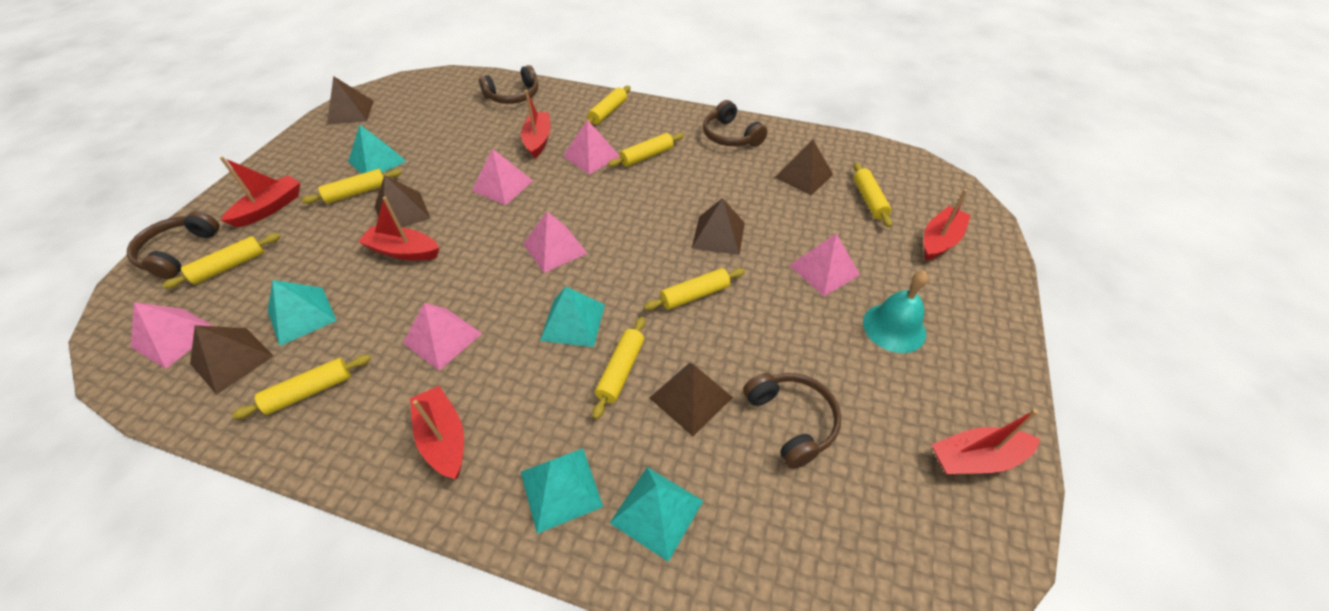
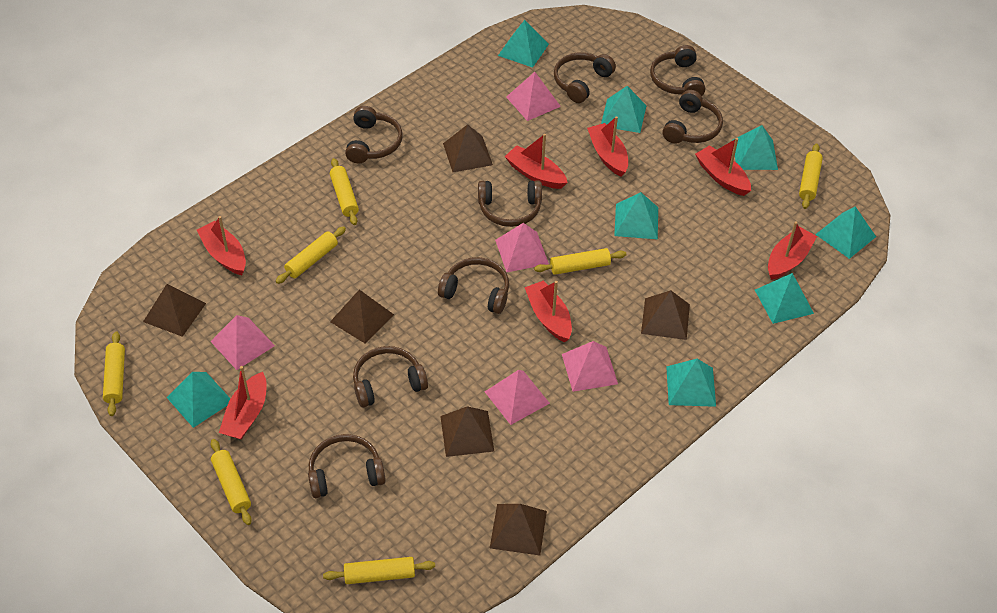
brown headphones: [127,211,220,279] [479,65,538,104] [703,100,767,147] [743,373,841,469] = 4 -> [308,434,386,498] [345,106,402,163] [353,346,428,407] [438,257,509,314] [478,181,542,227] [554,52,616,103] [650,45,705,96] [663,90,723,144] = 8
pink pyramid: [131,302,213,369] [403,303,482,370] [472,149,533,205] [523,212,588,273] [563,120,620,174] [789,233,860,296] = 6 -> [210,315,275,370] [485,370,550,425] [495,223,549,272] [506,72,561,121] [562,341,618,392] = 5
red boat: [220,157,300,228] [358,197,439,260] [410,386,464,479] [521,90,551,158] [924,189,971,261] [931,409,1040,475] = 6 -> [197,216,246,275] [219,366,266,440] [505,134,568,189] [524,280,572,342] [587,116,628,177] [695,138,751,196] [768,221,817,280] = 7
turquoise bell: [863,271,928,353] = 1 -> none = 0
turquoise pyramid: [268,280,337,346] [348,125,406,174] [521,448,603,534] [540,287,605,347] [610,467,703,562] = 5 -> [166,372,230,428] [498,20,549,68] [601,86,647,133] [614,192,658,239] [666,359,716,407] [732,125,778,170] [755,273,814,324] [815,206,876,259] = 8
yellow rolling pin: [162,233,281,289] [232,355,371,419] [302,169,402,204] [583,86,630,125] [593,317,645,419] [608,133,684,167] [644,268,745,310] [854,163,892,227] = 8 -> [103,331,125,416] [211,439,252,525] [276,227,346,284] [323,557,435,584] [330,158,359,225] [534,248,627,275] [799,144,823,209] = 7

